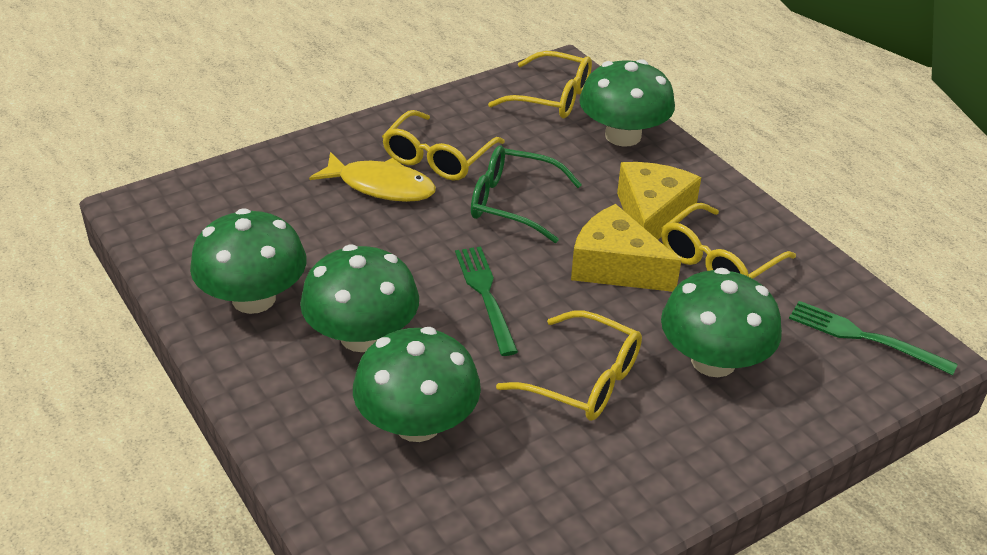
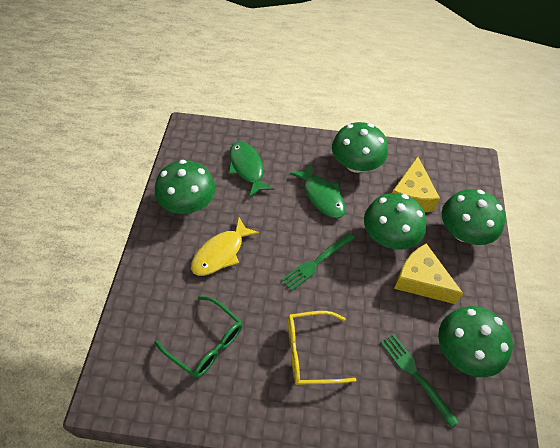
green fish: none = 0 -> [229,142,274,197] [290,163,346,218] = 2
yellow glasses: [382,110,505,180] [488,51,592,118] [496,311,642,421] [661,203,796,279] = 4 -> [288,311,356,385] = 1

